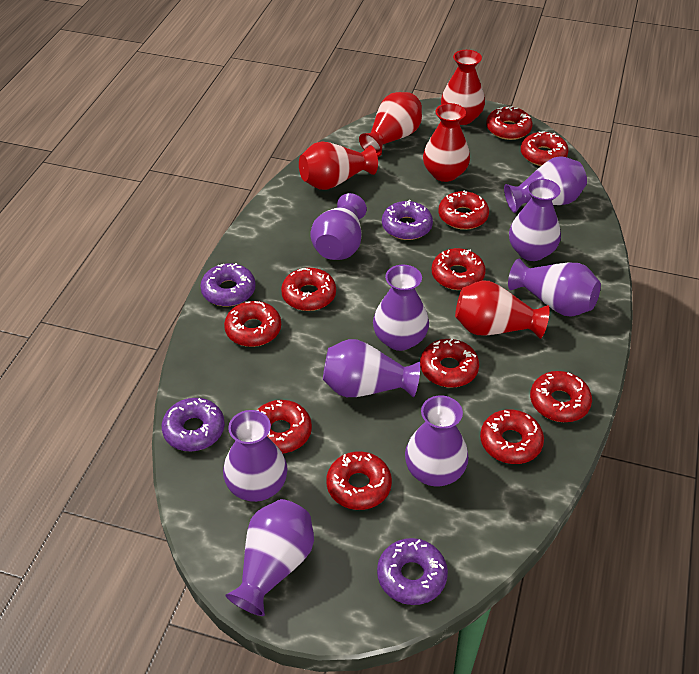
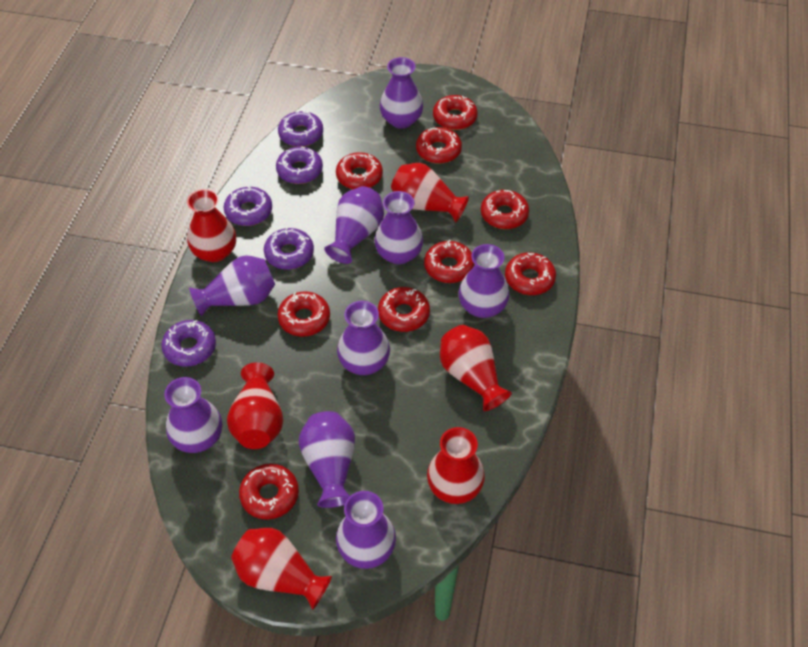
purple donut: [162,398,225,451] [200,263,256,306] [377,538,448,605] [382,200,433,240] = 4 -> [161,320,216,367] [224,186,272,226] [264,228,314,270] [276,147,323,184] [278,111,323,147] = 5
red donut: [224,301,281,347] [256,400,312,453] [281,268,336,311] [326,451,392,510] [420,338,479,388] [432,248,486,290] [439,191,489,230] [480,410,544,464] [486,106,533,140] [521,131,569,166] [530,371,592,422] = 11 -> [239,464,299,520] [278,291,330,337] [336,152,383,189] [378,287,430,332] [416,127,462,164] [424,240,474,283] [433,95,478,130] [481,190,529,229] [505,252,556,295] = 9
red vase: [299,141,378,190] [359,92,422,157] [423,103,470,182] [441,50,485,125] [455,280,550,339] = 5 -> [187,189,236,262] [227,362,283,449] [231,528,332,610] [391,163,469,223] [427,427,485,504] [440,325,512,411] = 6

